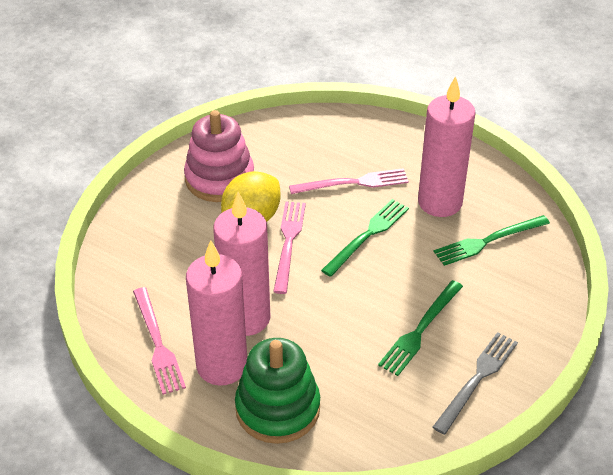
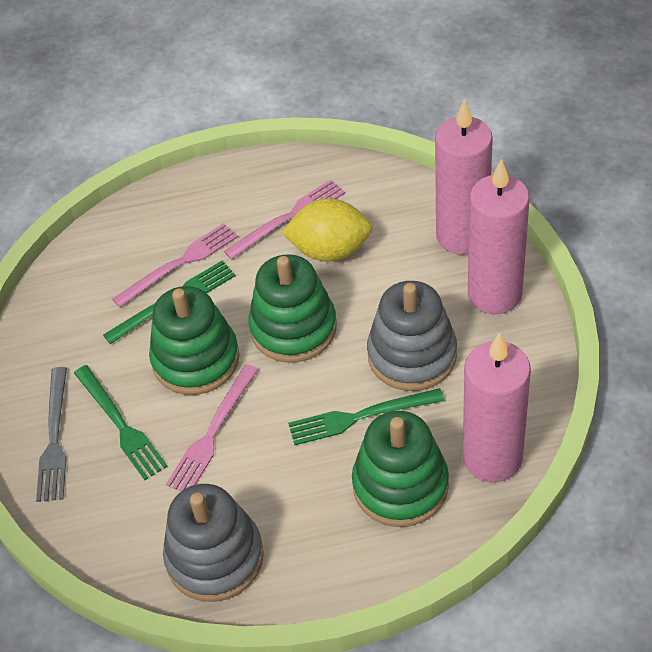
green stacking toy: [235,338,320,444] = 1 -> [149,286,240,395] [248,254,337,363] [352,411,449,527] = 3
grey stacking toy: none = 0 -> [163,484,264,602] [367,281,457,391] = 2
pink stacking toy: [184,110,254,202] = 1 -> none = 0

